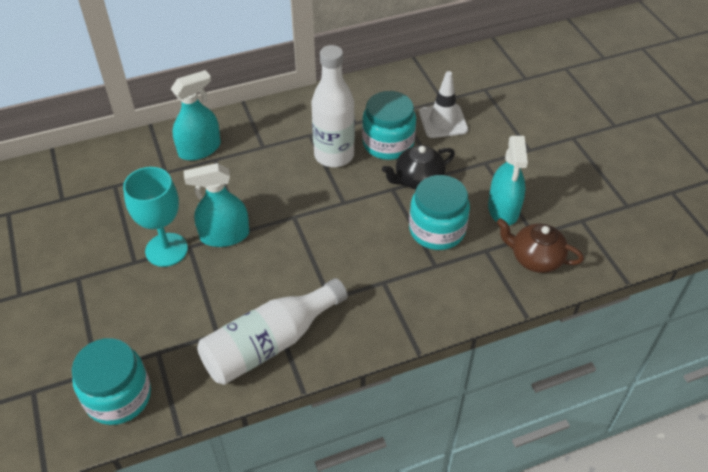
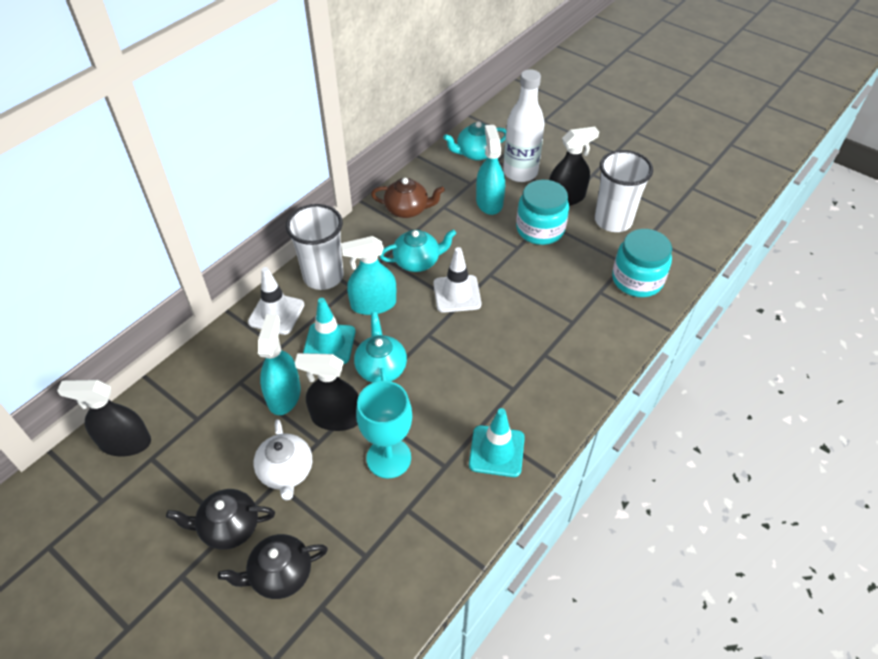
black spray bottle: none = 0 -> [57,380,151,457] [295,353,359,431] [549,127,599,206] = 3
black teapot: [382,145,455,190] = 1 -> [166,489,275,550] [218,534,328,599] = 2
turquoise jar: [72,338,151,425] [362,91,416,160] [409,175,470,250] = 3 -> [516,180,569,245] [612,229,672,297] = 2
turquoise teapot: none = 0 -> [354,312,407,383] [379,229,457,272] [443,121,506,161] = 3
turquoise traffic cone: none = 0 -> [303,298,355,364] [469,408,525,477] = 2
white bottle: [197,278,348,385] [311,45,355,167] = 2 -> [503,69,544,182] = 1
white cup: none = 0 -> [286,204,344,290] [595,150,653,232] = 2
white teapot: none = 0 -> [253,419,312,501] = 1
white traffic cone: [419,71,468,138] = 1 -> [248,267,304,335] [433,247,481,313] = 2

